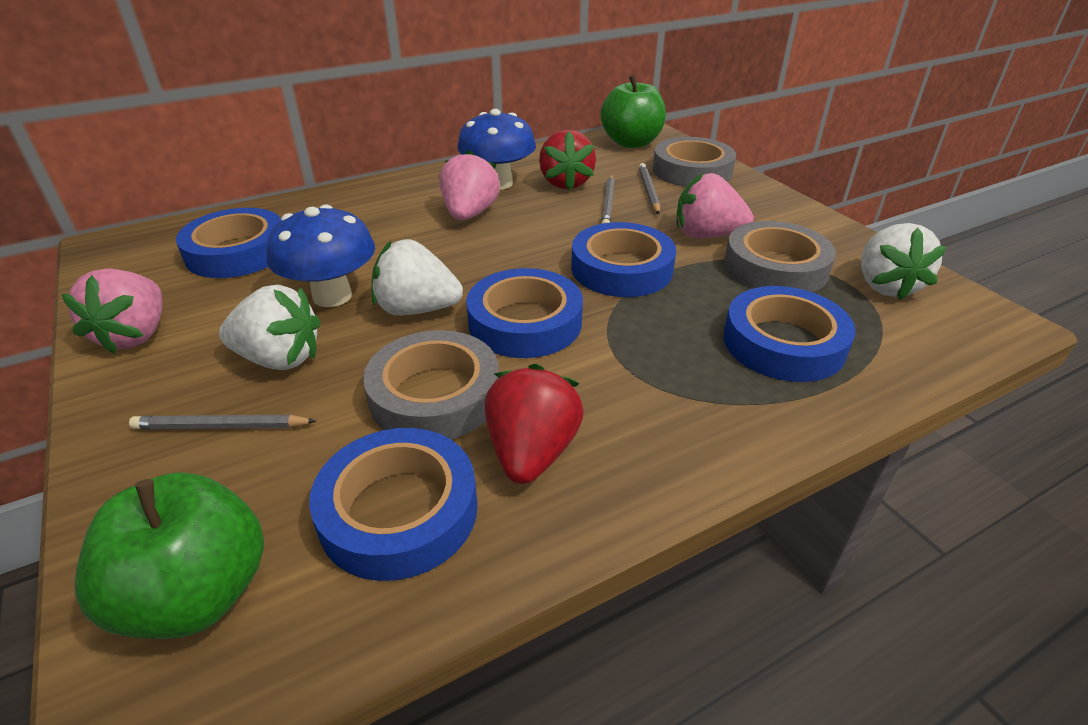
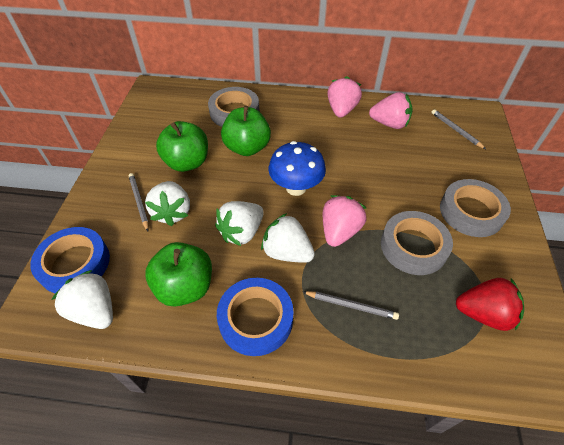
blue mushroom: [266,204,375,307] [457,109,536,190] = 2 -> [268,141,326,196] = 1
blue tape: [176,208,281,278] [309,428,477,581] [466,268,583,358] [571,222,676,297] [724,286,856,382] = 5 -> [30,227,110,293] [217,278,294,356] = 2
green apple: [75,472,264,639] [600,74,666,148] = 2 -> [145,242,212,307] [156,121,208,172] [221,106,271,156] = 3
red strawberry: [485,364,584,484] [539,130,596,191] = 2 -> [456,278,524,331] = 1
white strawberry: [219,284,321,370] [371,239,463,315] [861,223,946,300] = 3 -> [51,270,113,329] [145,181,190,226] [215,201,264,246] [261,213,315,263] = 4

